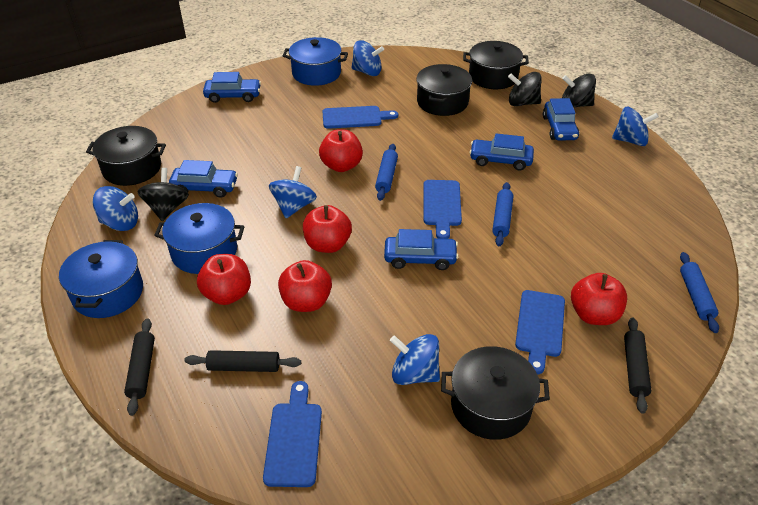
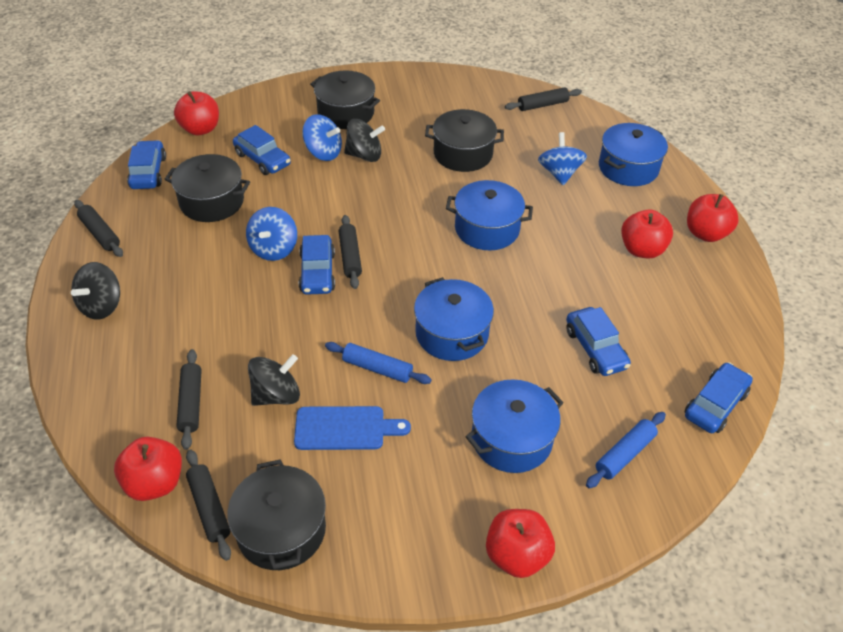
black rolling pin: [124,318,155,416] [184,350,301,372] [624,317,651,414] = 3 -> [74,200,123,257] [176,349,202,450] [186,449,231,561] [339,215,362,289] [505,87,582,111] = 5
blue cutting board: [263,381,322,487] [322,106,398,129] [424,180,462,239] [515,290,565,374] = 4 -> [294,406,411,450] = 1
blue pot: [59,240,143,318] [154,203,244,274] [283,37,348,86] = 3 -> [414,277,494,361] [446,180,533,250] [466,379,564,473] [599,123,668,186] = 4
blue rolling pin: [375,144,398,201] [492,182,513,246] [680,252,719,333] = 3 -> [325,342,432,384] [586,412,666,488] = 2
blue spinning top: [93,186,138,231] [269,166,317,218] [351,40,384,76] [390,334,440,385] [612,107,659,146] = 5 -> [246,207,297,261] [302,114,342,161] [538,132,587,185] = 3

